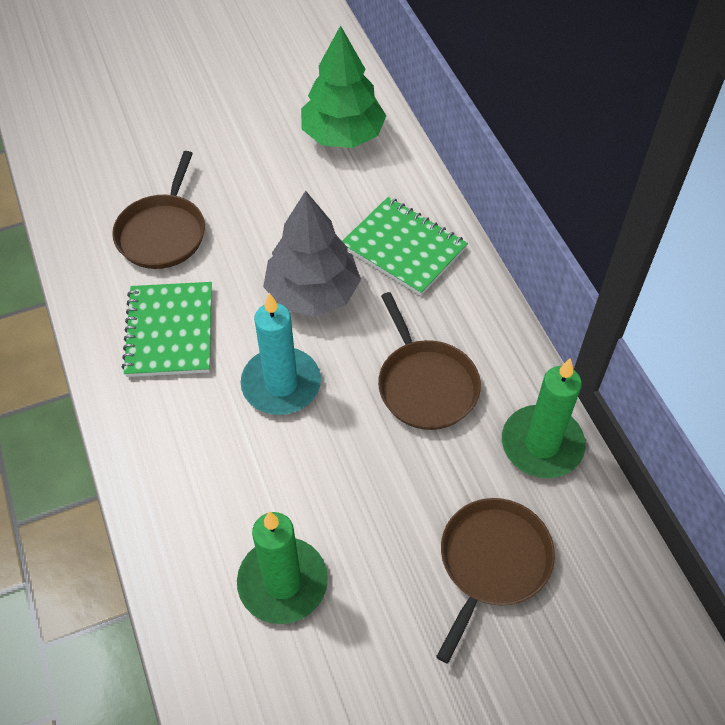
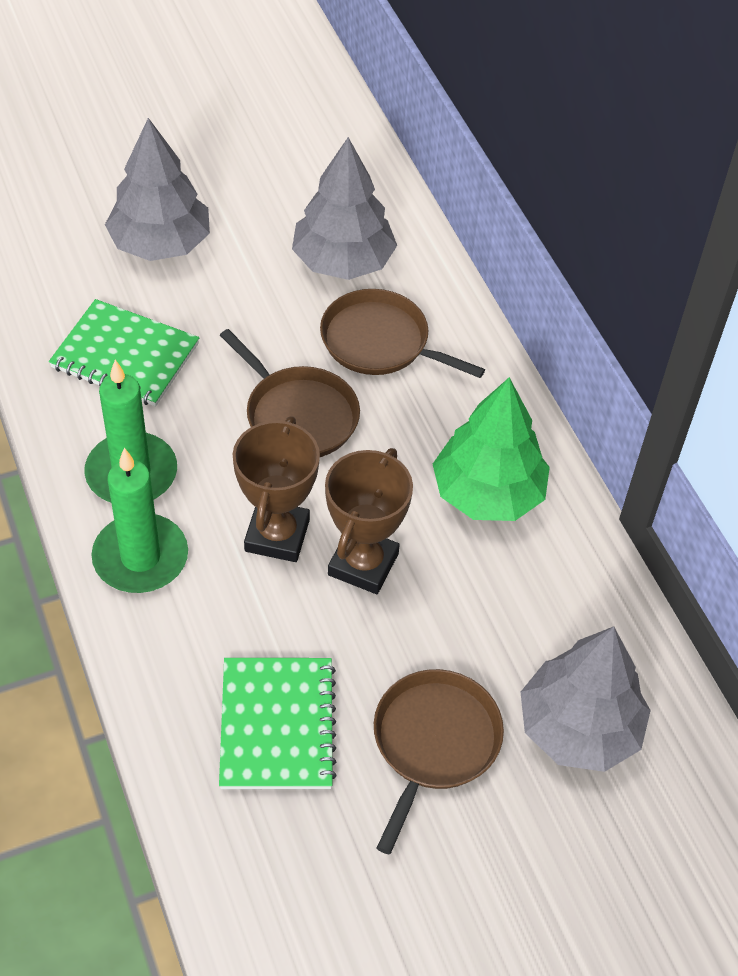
brown trophy: none = 0 -> [233,416,320,562] [325,448,413,594] = 2
grey tree: [263,191,361,317] = 1 -> [105,118,210,261] [292,137,397,280] [520,626,651,772] = 3
turquoise candle: [240,293,321,415] = 1 -> none = 0

